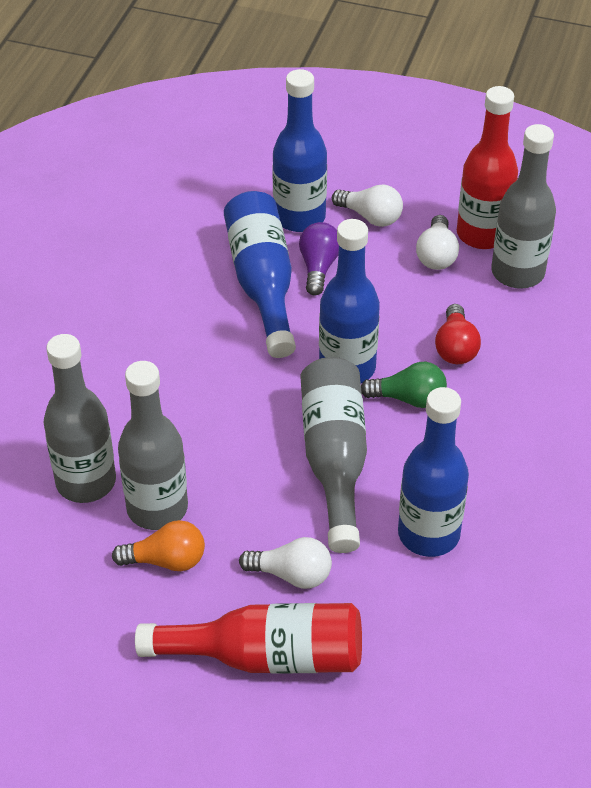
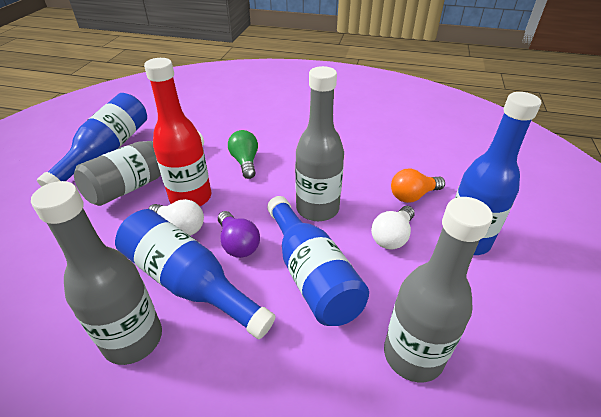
red bottle: [135,603,362,674] [457,86,518,249] = 2 -> [144,58,211,206] = 1
red light bulb: [435,304,481,364] = 1 -> none = 0
white light bulb: [239,537,332,589] [332,184,403,227] [416,215,459,270] = 3 -> [148,199,204,236] [371,206,415,250] = 2

